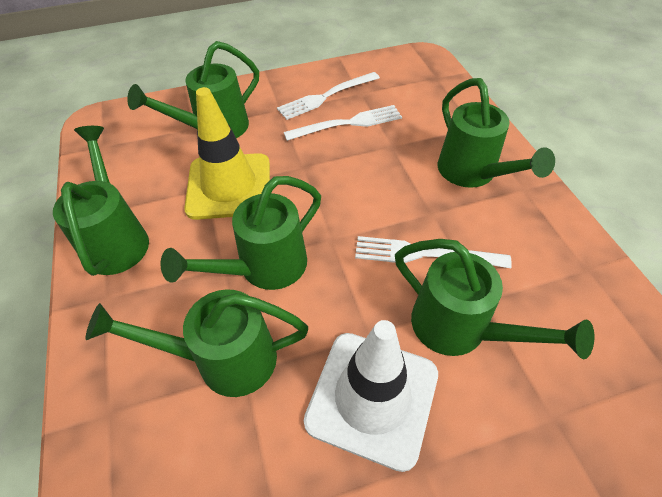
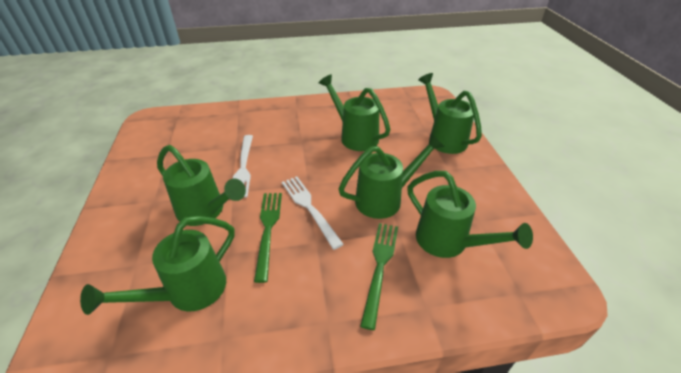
green fork: none = 0 -> [254,193,282,283] [360,223,398,330] = 2
white fork: [277,72,380,120] [284,105,402,141] [355,236,512,268] = 3 -> [233,135,253,197] [282,176,344,250] = 2
white traffic cone: [304,320,438,472] = 1 -> none = 0
yellow traffic cone: [184,87,270,220] = 1 -> none = 0

